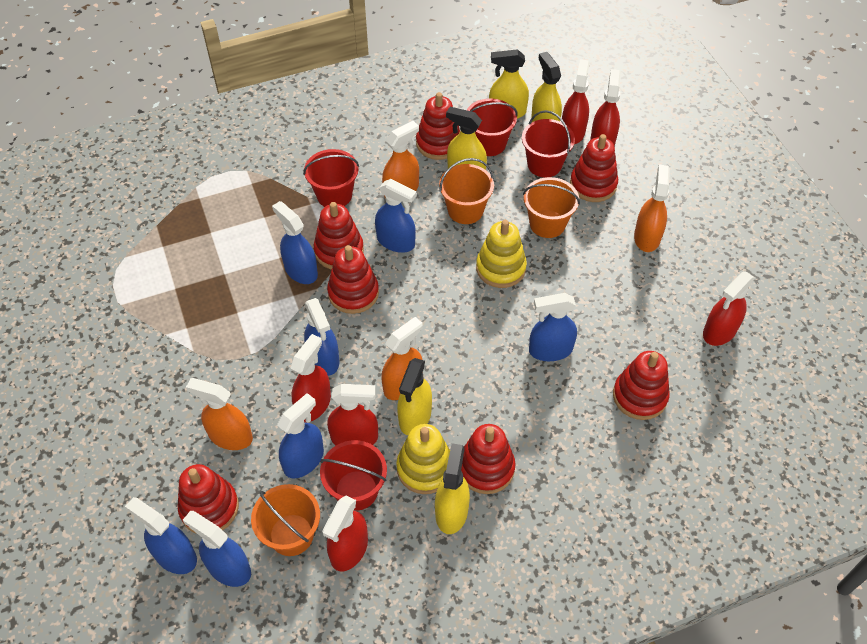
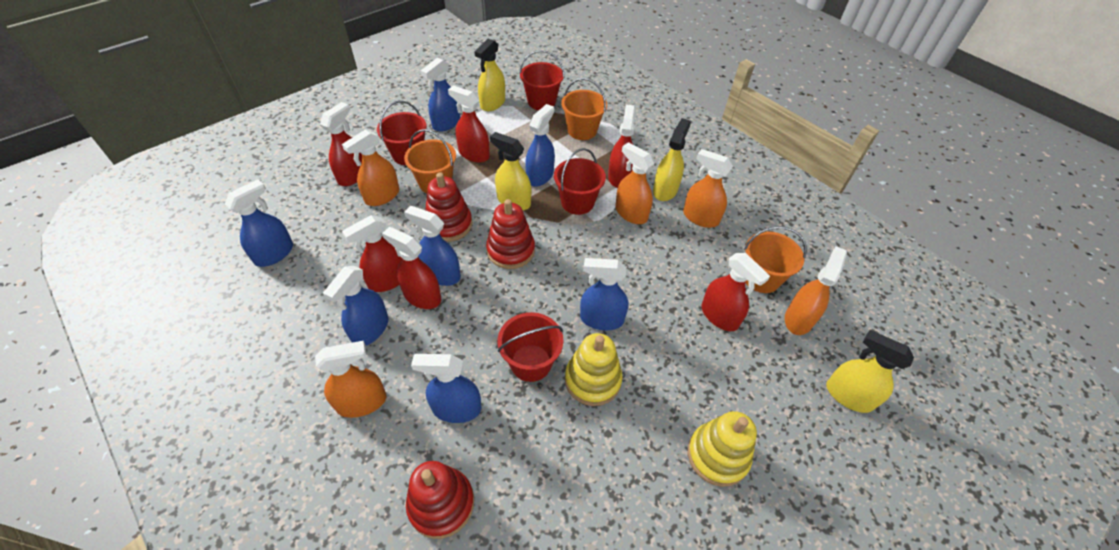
orange spray bottle: [186,378,253,450] [381,317,423,400] [382,121,419,197] [634,164,670,252] = 4 -> [315,341,386,418] [342,129,399,206] [615,142,654,224] [683,149,733,228] [785,246,847,335] = 5
red stacking toy: [178,464,239,534] [314,202,364,270] [327,245,379,314] [416,92,460,160] [461,424,516,494] [570,134,618,202] [613,351,670,420] = 7 -> [406,461,474,539] [425,172,472,242] [486,199,535,269] = 3
yellow spray bottle: [397,358,432,435] [435,443,470,534] [446,107,487,170] [489,49,529,119] [531,52,562,122] = 5 -> [474,39,505,111] [490,132,531,211] [653,118,691,201] [826,330,914,413] = 4

